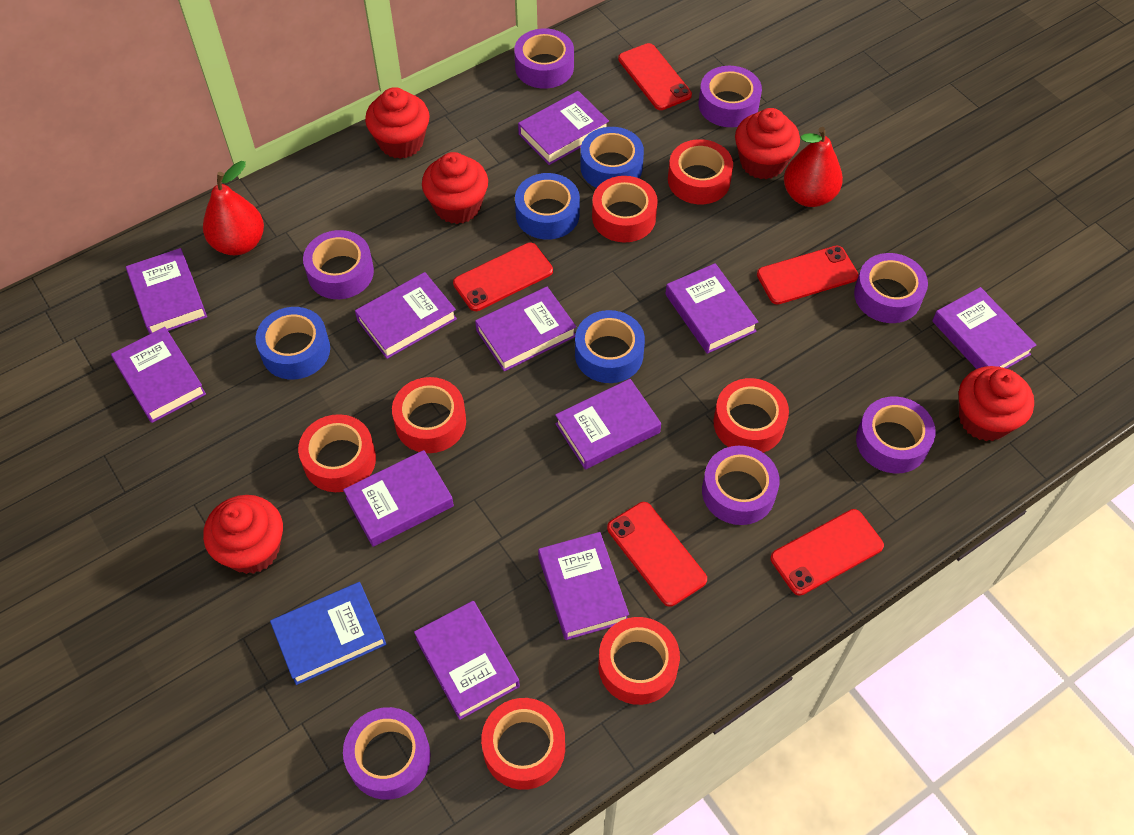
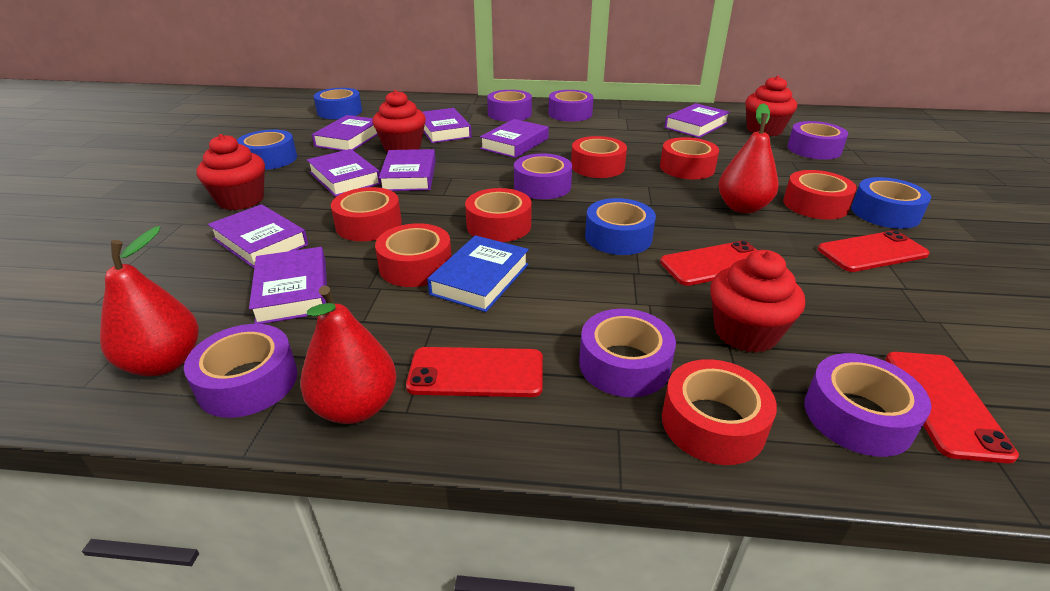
purple book: [111,327,206,423] [126,248,207,334] [343,450,454,547] [355,272,457,359] [414,601,520,720] [475,287,576,372] [518,91,609,165] [538,532,629,640] [555,379,661,470] [665,263,758,354] [932,287,1036,369] = 11 -> [208,204,308,268] [249,247,327,324] [307,149,381,197] [312,115,378,151] [379,149,436,191] [423,108,472,143] [480,119,549,158] [665,103,730,138] = 8
red cupcake: [203,495,283,574] [365,87,430,159] [422,152,488,224] [735,108,800,179] [959,366,1034,441] = 5 -> [196,134,265,210] [372,90,426,153] [710,250,805,353] [745,75,797,136] = 4
red pear: [203,161,264,255] [784,127,843,207] = 2 -> [100,226,199,376] [300,285,397,424] [719,103,779,213] = 3
red phone: [453,242,553,311] [607,502,707,607] [618,43,692,110] [757,246,858,305] [770,509,884,596] = 5 -> [406,347,543,397] [660,241,757,286] [818,230,930,272] [886,352,1019,463] = 4

